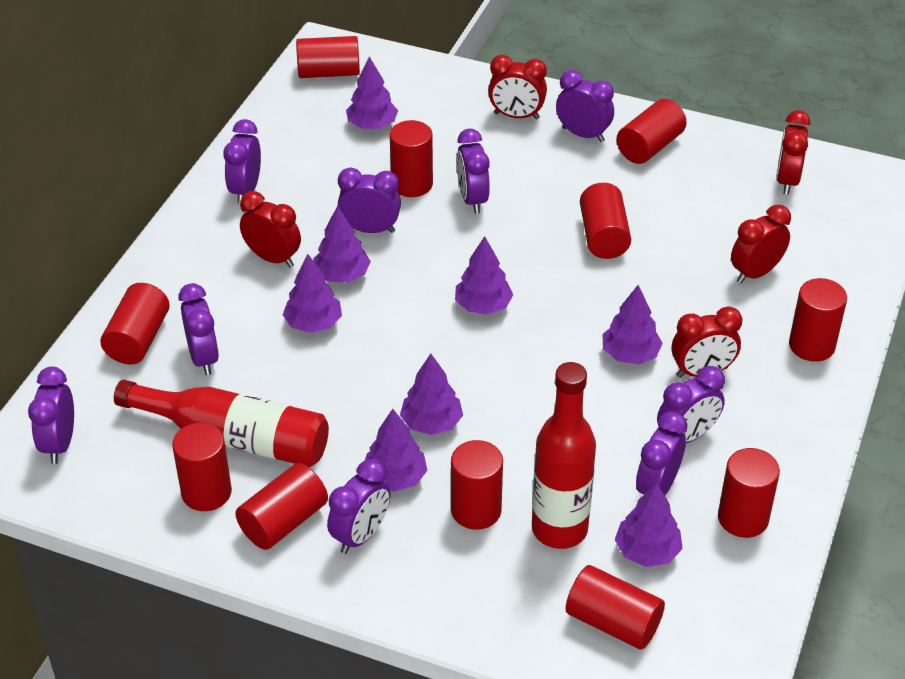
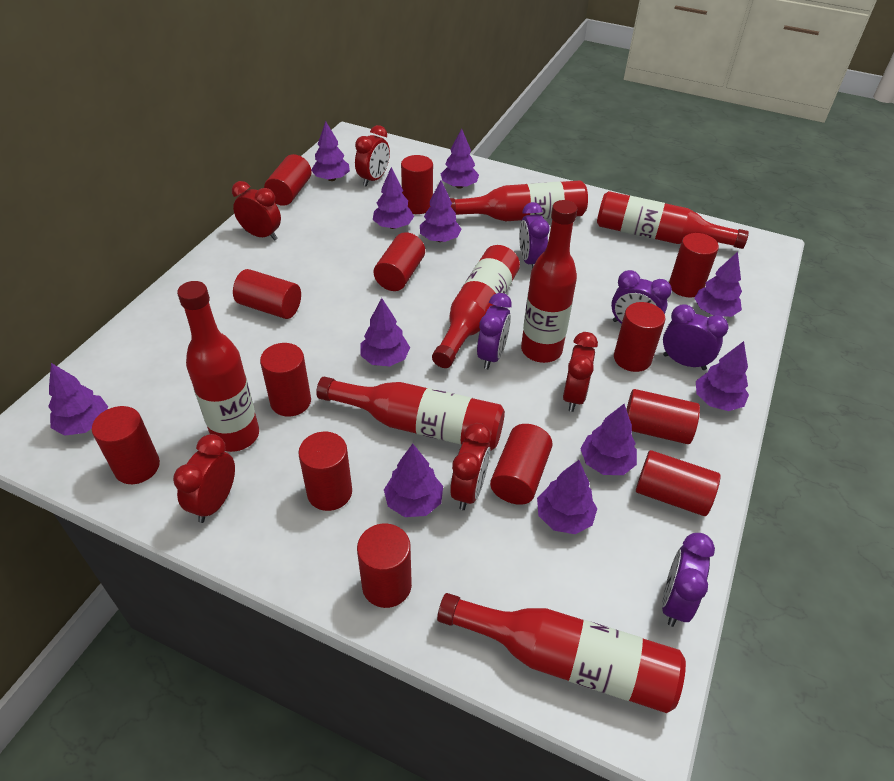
purple clock: [28,367,74,464] [178,283,219,375] [223,119,261,204] [327,459,391,554] [338,168,401,233] [457,129,490,214] [556,70,614,142] [636,411,687,495] [657,366,725,443] = 9 -> [477,293,512,369] [519,202,550,268] [611,270,672,324] [662,533,715,627] [663,305,729,370] = 5
purple tree: [282,254,342,333] [314,206,371,283] [346,56,398,129] [365,409,427,492] [400,354,463,435] [455,236,513,315] [602,285,663,364] [615,483,683,567] = 8 -> [48,363,108,436] [311,121,350,181] [360,298,410,366] [373,167,414,229] [384,444,443,517] [420,181,461,242] [441,128,479,188] [537,460,597,534] [580,404,637,475] [694,252,742,317] [696,341,749,411] = 11
red bottle: [114,380,329,467] [532,362,596,549] = 2 -> [177,281,259,452] [316,377,505,451] [432,245,520,368] [437,593,686,713] [450,180,588,221] [521,200,577,363] [597,191,749,249] = 7
red cylinder: [100,283,170,364] [172,423,232,511] [235,463,328,550] [296,36,360,78] [390,120,433,197] [451,440,503,530] [566,565,665,650] [580,183,631,259] [617,99,687,164] [718,448,780,538] [789,278,847,362] = 11 -> [92,406,160,484] [233,269,301,319] [260,343,311,416] [264,154,311,206] [298,432,352,511] [357,523,412,608] [374,232,425,291] [401,155,433,214] [490,424,553,505] [614,302,666,372] [626,389,700,444] [636,450,721,516] [669,233,719,297] = 13

